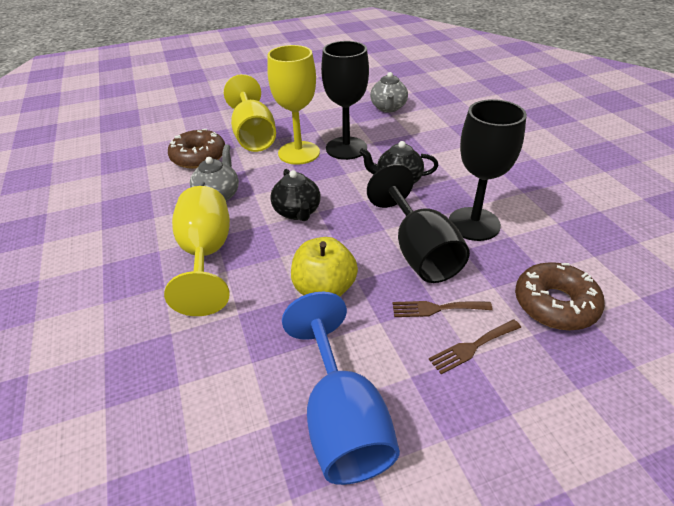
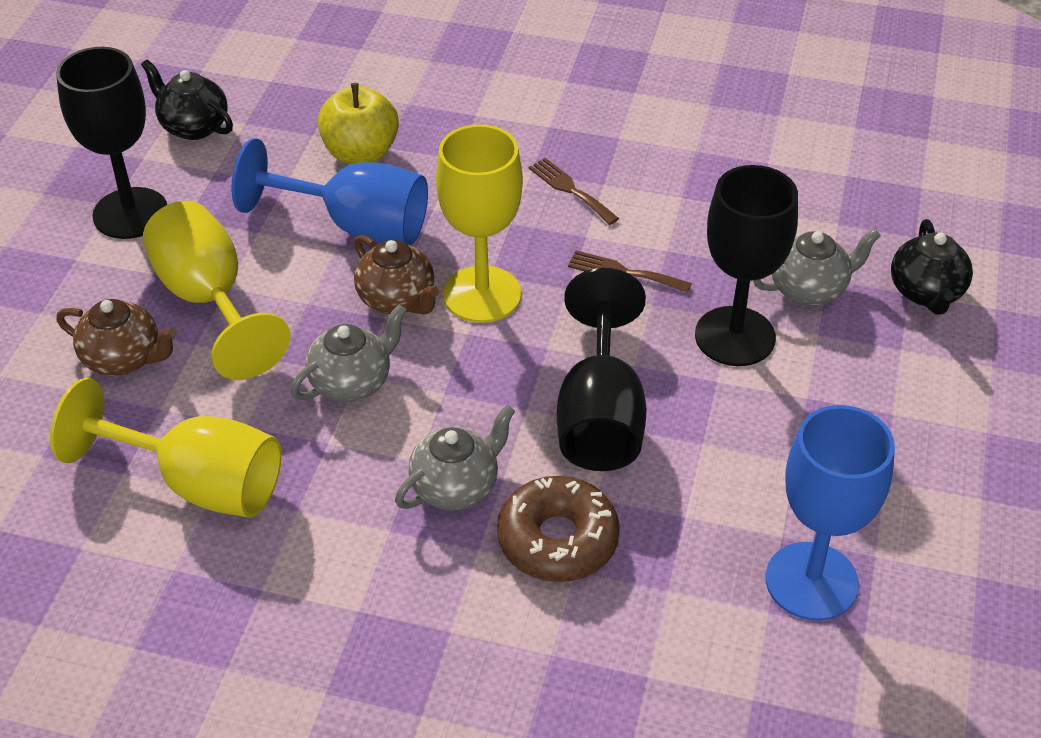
blue goblet: [282,292,400,485] = 1 -> [231,138,428,245] [766,405,895,621] = 2
brown donut: [168,129,225,169] [515,262,605,330] = 2 -> [497,476,620,582] = 1
brown teapot: none = 0 -> [57,299,177,376] [354,235,439,314] = 2
grey teapot: [190,144,239,201] [370,72,408,113] = 2 -> [290,304,407,402] [395,405,515,511] [753,229,881,305] = 3

